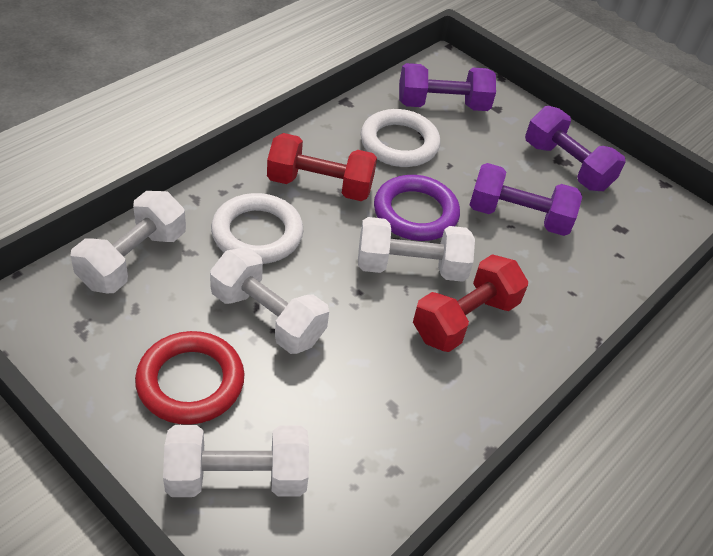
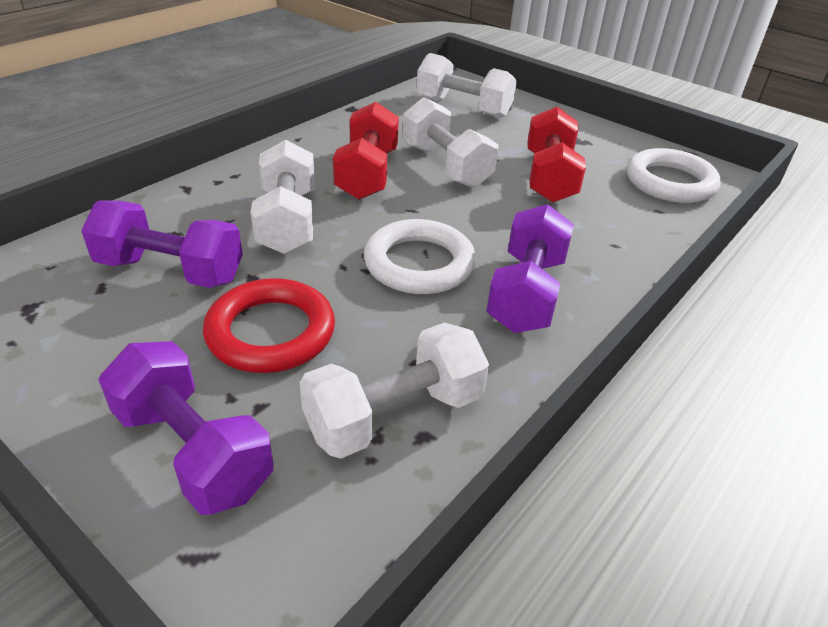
purple ring: [374,175,460,241] = 1 -> none = 0

